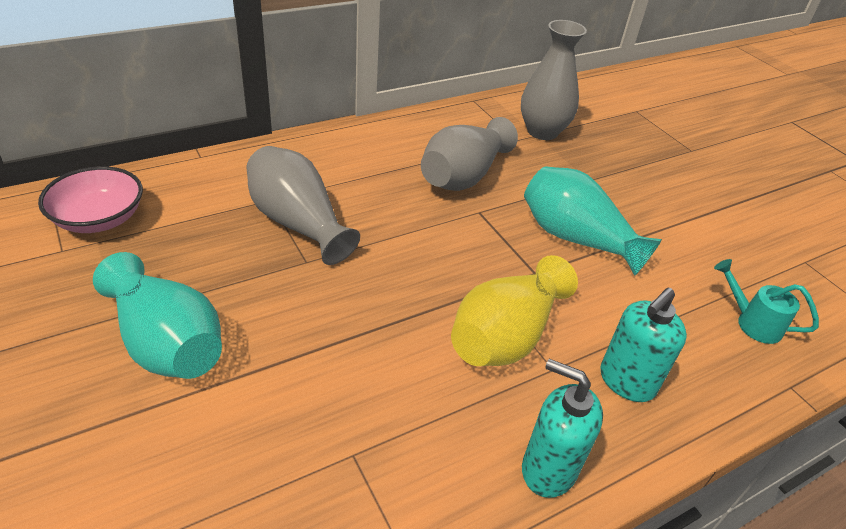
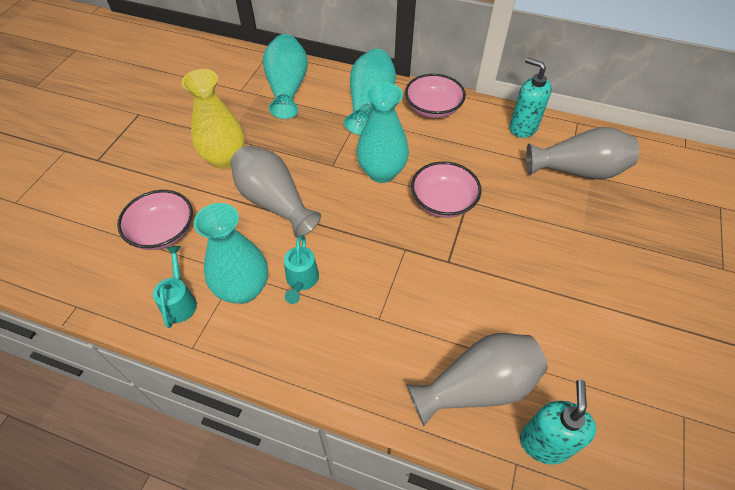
pink bowl: [38,166,143,233] = 1 -> [117,190,193,250] [405,74,466,118] [411,161,481,218] = 3
turquoise vase: [93,252,222,379] [524,166,662,276] = 2 -> [194,203,268,304] [263,34,308,119] [344,49,396,135] [356,82,409,183] = 4
turquoise watering can: [714,259,819,344] = 1 -> [153,246,197,328] [284,235,319,304] = 2

